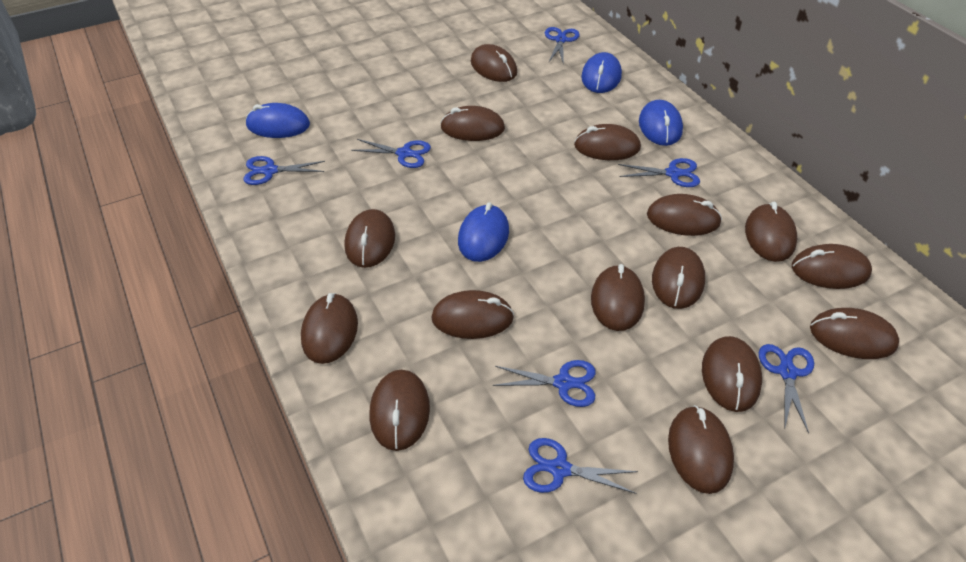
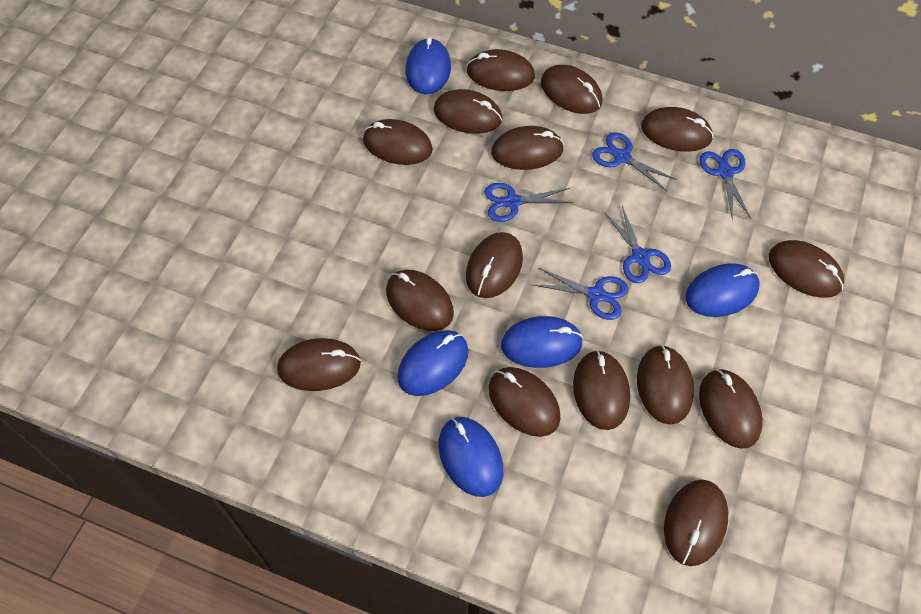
blue mouse: [246,103,310,138] [458,202,509,262] [581,52,622,93] [639,100,683,146] = 4 -> [397,330,468,396] [406,37,451,95] [438,417,503,497] [501,316,583,368] [685,263,759,317] = 5
blue scissors: [244,156,325,185] [351,139,431,168] [493,360,596,407] [523,438,638,494] [545,27,580,65] [618,158,700,187] [759,344,814,433] = 7 -> [484,183,574,222] [534,268,628,320] [592,133,677,191] [604,206,671,283] [699,149,751,220] = 5

